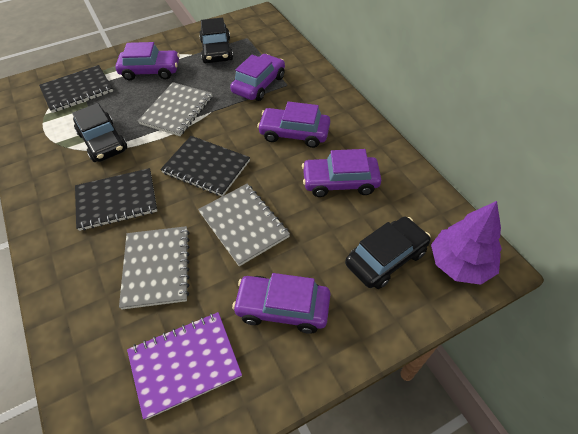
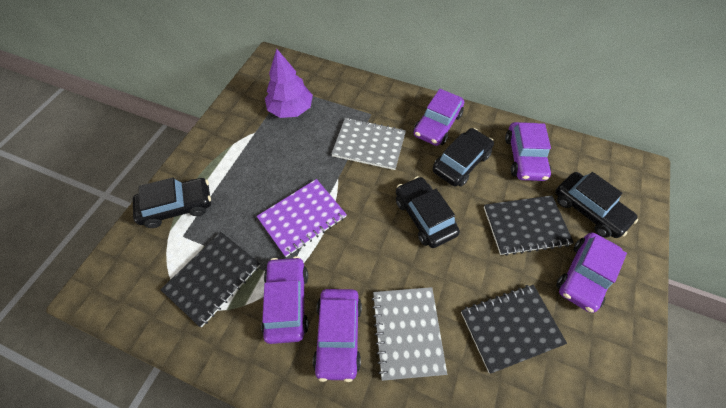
black car: [72,103,127,162] [199,18,233,63] [345,217,431,289] = 3 -> [133,177,211,228] [396,176,460,248] [433,128,494,186] [555,172,638,238] = 4
grey notebook: [119,226,190,309] [138,82,213,136] [198,184,290,266] = 3 -> [331,118,406,170] [372,287,447,381] = 2

